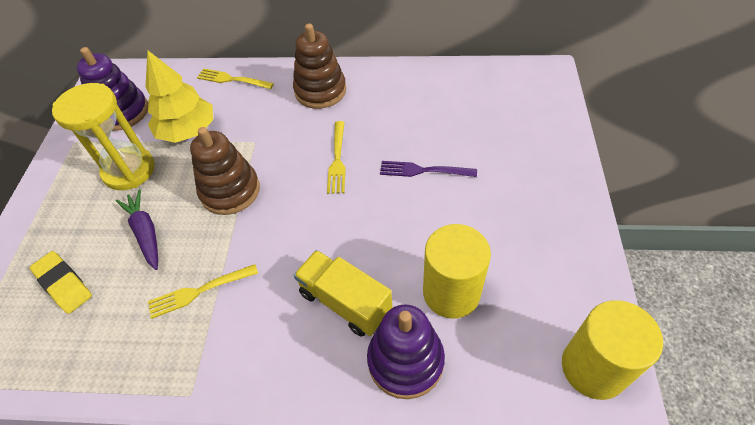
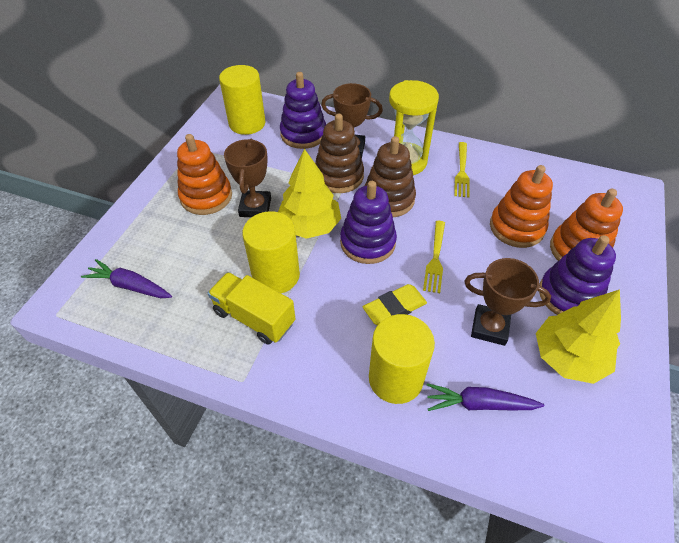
brown trophy: none = 0 -> [224,138,271,217] [321,83,383,158] [464,258,551,346] = 3
orange stacking toy: none = 0 -> [177,134,232,215] [490,165,553,248] [550,189,623,261] = 3
purple carrot: [116,189,158,270] = 1 -> [81,259,172,298] [427,383,544,411] = 2
purple fork: [380,161,477,177] = 1 -> none = 0
purple stacking toy: [77,47,148,131] [367,305,445,399] = 2 -> [280,72,326,149] [340,181,397,264] [539,235,616,315] = 3
yellow cylinder: [423,224,491,318] [562,300,663,400] = 2 -> [219,65,265,135] [242,211,300,293] [369,314,435,404] = 3
yellow fork: [148,264,258,319] [197,68,274,89] [327,121,346,194] = 3 -> [423,221,445,293] [454,142,470,198] = 2
yellow tree: [146,50,213,143] = 1 -> [278,149,341,239] [536,289,621,384] = 2

